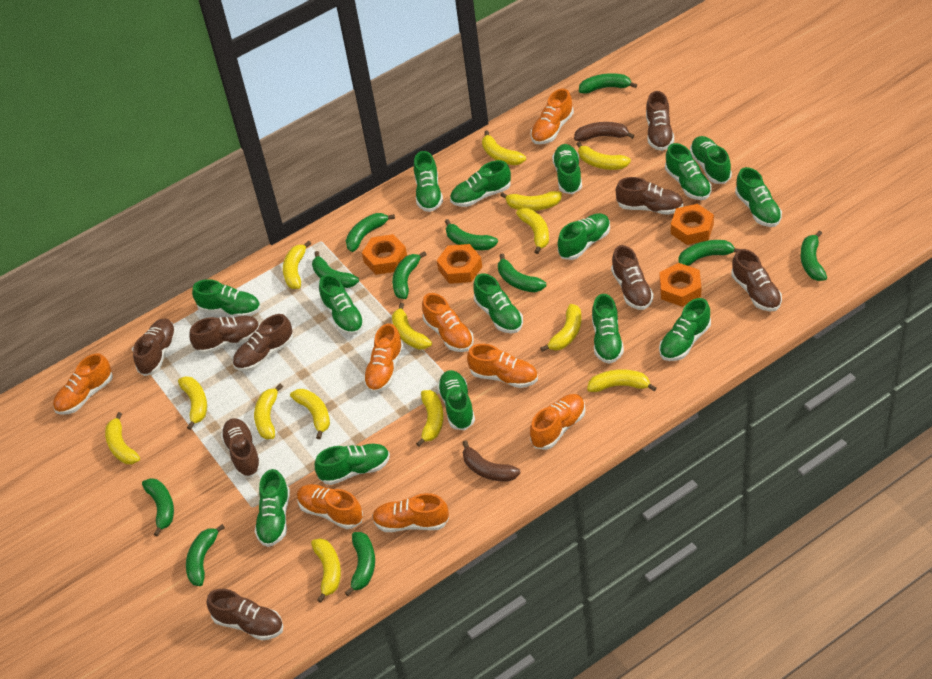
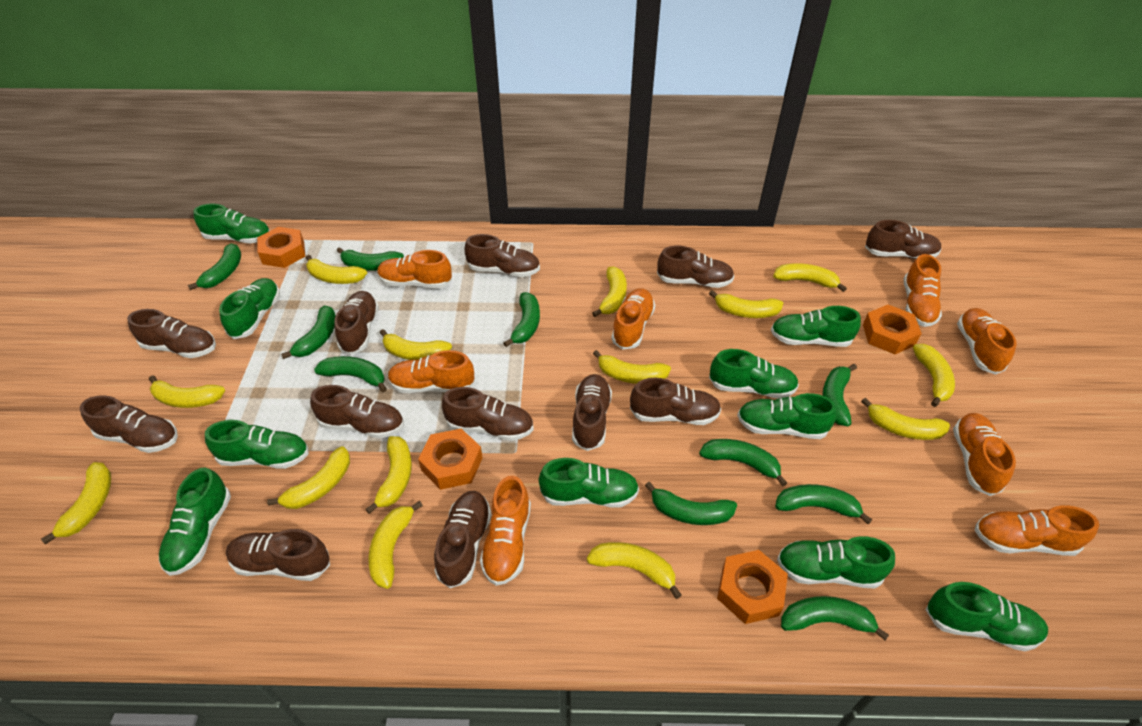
brown banana: [463,441,521,482] [574,122,635,141] = 2 -> none = 0
brown shoe: [133,319,177,376] [189,316,260,354] [207,589,283,640] [221,418,262,477] [233,314,293,371] [611,245,654,310] [616,177,683,215] [646,91,674,151] [731,249,782,311] = 9 -> [80,395,178,453] [127,309,216,358] [226,529,330,581] [310,385,404,438] [334,291,379,355] [434,491,492,588] [442,387,534,441] [465,234,540,277] [572,374,612,451] [630,378,721,425] [657,246,734,288] [865,220,942,259] = 12
green banana: [142,478,174,537] [186,524,225,586] [312,251,359,288] [345,532,375,596] [346,213,395,252] [392,251,427,299] [445,219,498,250] [498,254,546,292] [579,73,637,94] [678,240,739,266] [800,231,827,281] = 11 -> [188,243,241,290] [281,306,336,359] [314,356,387,392] [337,247,404,271] [503,292,540,347] [645,482,737,525] [699,439,787,486] [775,484,872,524] [781,596,889,640] [822,364,857,427] = 10
green shoe: [192,279,261,317] [255,469,290,547] [315,444,390,485] [319,275,365,335] [414,151,443,212] [437,370,475,430] [450,160,511,207] [473,273,523,333] [552,144,582,194] [558,213,610,260] [592,294,624,364] [659,298,711,361] [665,143,711,200] [690,136,732,184] [735,167,782,227] = 15 -> [159,468,231,576] [193,204,270,243] [205,420,309,469] [219,278,280,339] [539,458,639,508] [709,349,799,399] [737,393,837,439] [771,306,861,347] [777,536,895,589] [926,582,1048,651] = 10

